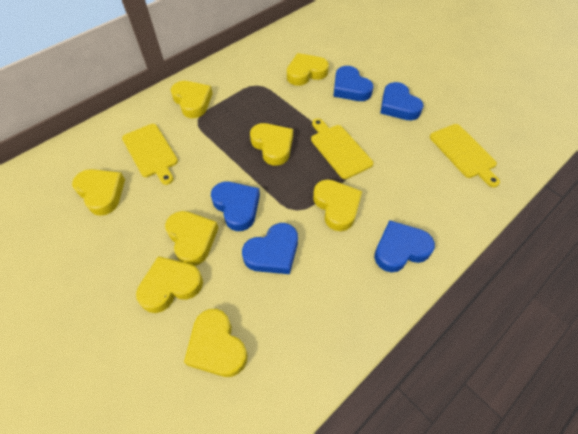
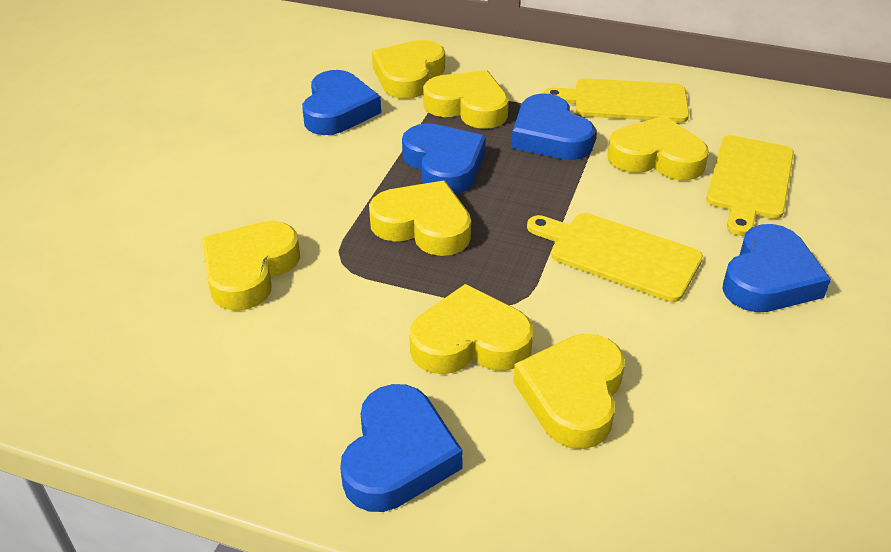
yellow heart: [72,169,125,216] [136,256,203,313] [165,211,219,266] [171,81,213,118] [184,309,247,377] [250,123,293,166] [287,53,329,86] [313,180,362,231] = 8 -> [202,221,300,311] [369,180,471,256] [372,40,445,99] [409,284,533,374] [423,70,509,129] [513,334,625,449] [607,116,709,180] = 7

